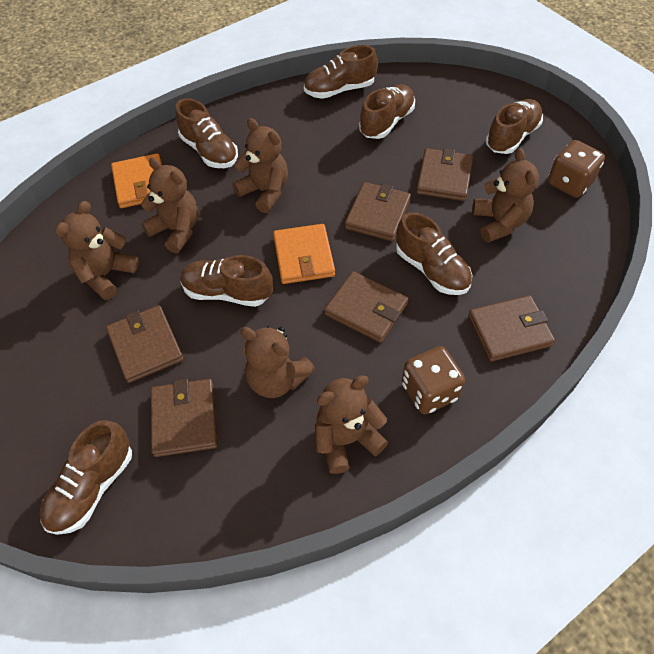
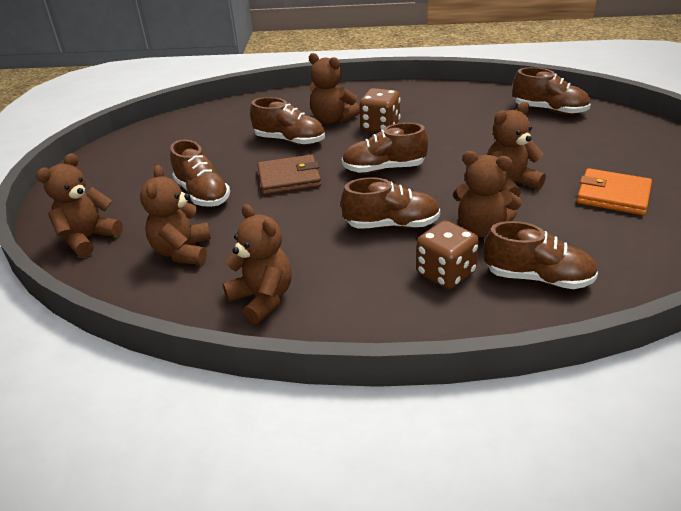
brown shoe: [40,420,132,535] [175,98,238,168] [180,255,273,307] [304,45,378,99] [359,84,415,139] [396,212,472,295] [486,99,543,154] = 7 -> [170,140,230,207] [250,97,325,145] [341,177,440,229] [342,123,428,173] [484,221,598,289] [513,67,591,115] = 6
brown wallet: [106,305,184,383] [151,379,218,457] [324,271,408,343] [345,182,411,241] [416,148,473,201] [468,295,555,362] = 6 -> [257,154,321,195] = 1
orange wallet: [111,153,162,208] [273,224,335,284] = 2 -> [577,168,652,215] = 1

